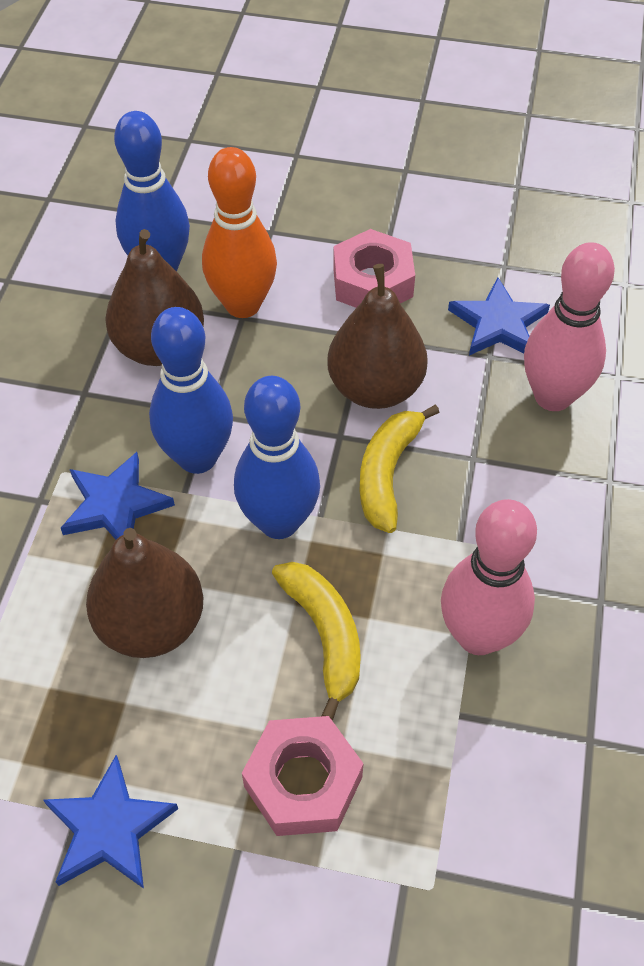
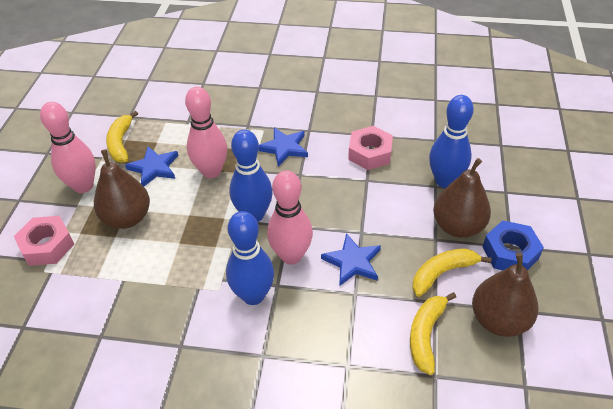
blue nut: none = 0 -> [483,220,544,270] = 1
orange bowling pin: [202,147,277,318] = 1 -> none = 0
pink bowling pin: [441,499,537,655] [524,242,615,411] = 2 -> [40,102,96,193] [185,87,227,178] [267,170,313,264] = 3
yellow banana: [272,562,361,720] [360,405,440,533] = 2 -> [106,111,138,163] [410,292,456,375] [413,248,491,297] = 3

